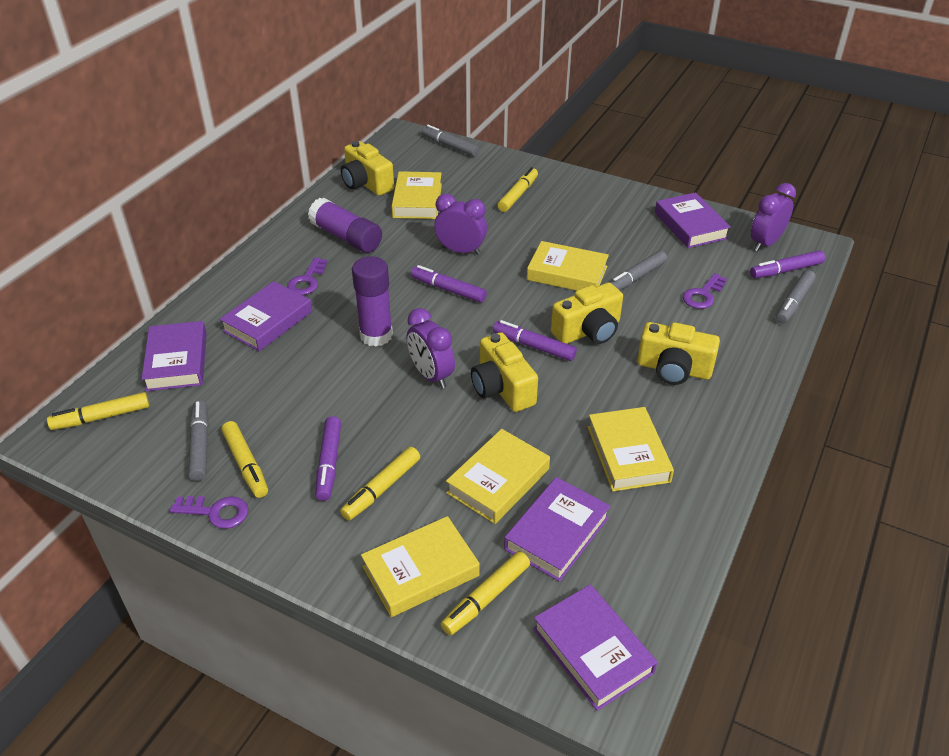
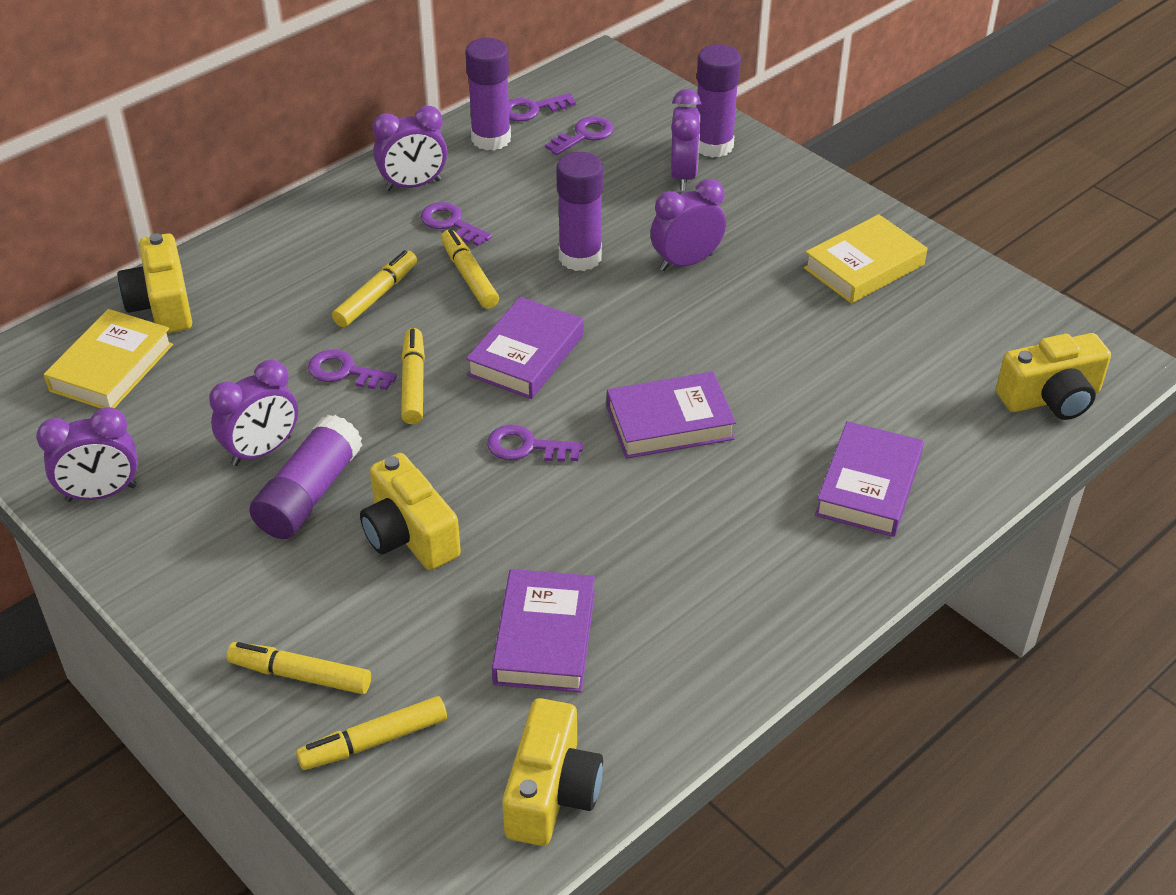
grey marker: [188,400,209,481] [422,125,479,157] [609,251,667,290] [776,270,816,324] = 4 -> none = 0
purple book: [142,321,207,391] [219,281,312,351] [504,477,611,582] [533,584,657,711] [655,192,731,248] = 5 -> [466,297,583,399] [492,569,595,693] [607,372,736,459] [815,421,924,537] = 4
purple clock: [407,308,455,388] [434,194,487,255] [751,183,796,251] = 3 -> [36,407,138,502] [209,360,298,466] [372,106,447,191] [650,179,726,271] [671,89,701,191] = 5
purple glue stick: [308,198,382,253] [352,256,393,347] = 2 -> [249,415,362,539] [466,38,511,151] [556,152,603,271] [697,44,741,158] = 4
purple key: [170,496,248,529] [287,257,327,295] [682,273,727,309] = 3 -> [308,349,397,390] [420,202,492,246] [487,425,583,462] [509,93,576,121] [545,116,614,155] = 5
purple marker: [315,416,341,501] [411,265,487,303] [493,320,577,361] [750,250,825,278] = 4 -> none = 0
yellow book: [361,516,480,617] [391,171,442,219] [446,429,550,524] [527,241,609,291] [588,407,674,492] = 5 -> [44,309,173,409] [804,214,927,304] = 2

